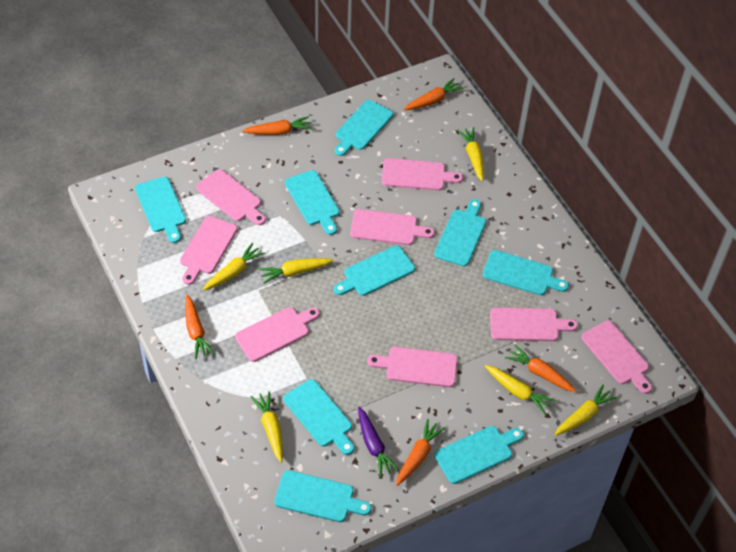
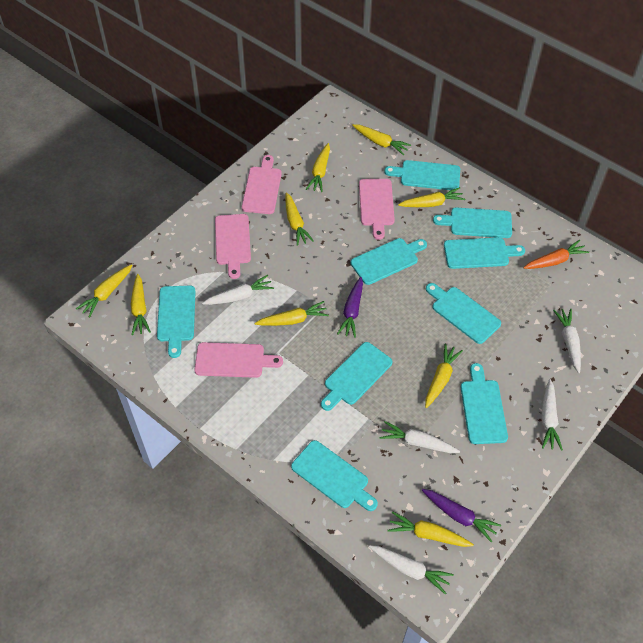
orange carrot: [185,295,214,359] [242,116,312,135] [396,419,445,486] [404,78,464,110] [505,345,576,392] = 5 -> [523,240,589,269] = 1
pink cutting board: [180,216,238,285] [196,169,266,225] [235,307,319,362] [350,209,435,245] [367,347,457,387] [382,158,463,190] [490,307,578,341] [581,321,652,394] = 8 -> [194,342,283,378] [215,214,251,279] [242,155,282,214] [359,179,395,240] = 4
purple carrot: [358,407,399,478] = 1 -> [337,277,363,338] [422,489,501,543] = 2
white carrot: none = 0 -> [202,275,274,305] [369,545,454,594] [380,421,460,453] [541,379,563,451] [553,309,581,373] = 5
yellow carrot: [203,243,265,291] [251,391,283,463] [259,258,333,284] [457,127,484,181] [485,365,556,414] [554,384,618,436] = 6 -> [76,264,132,318] [131,274,151,335] [255,301,329,326] [285,192,314,246] [306,143,330,192] [352,124,411,155] [388,511,474,547] [398,187,465,207] [425,344,463,408] = 9

